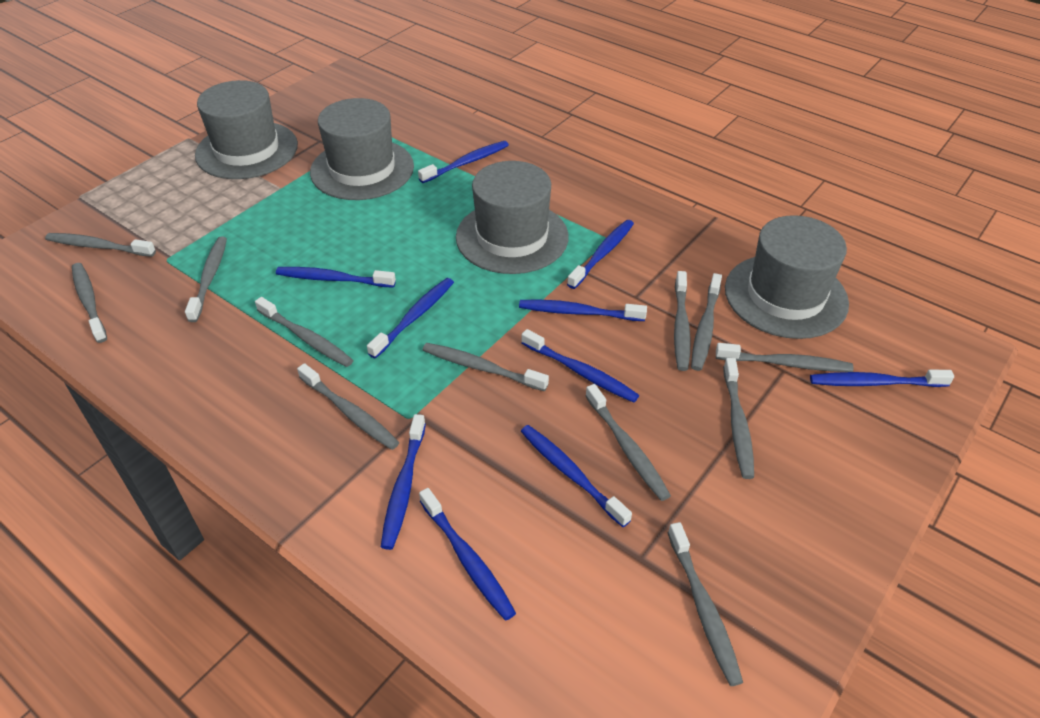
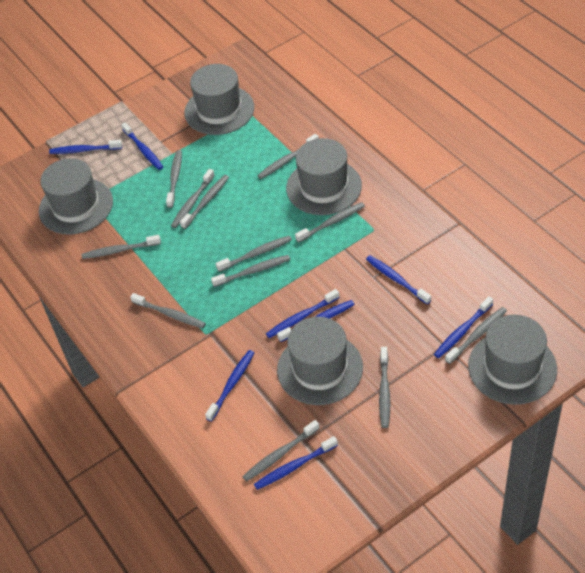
blue toothbrush: [276,267,396,288] [367,278,454,359] [381,414,426,550] [418,141,509,183] [419,488,516,621] [519,300,647,321] [521,425,632,527] [522,329,639,403] [567,220,634,289] [810,370,954,387] = 10 -> [49,140,122,154] [121,122,163,170] [205,350,254,421] [254,436,338,490] [266,289,340,338] [277,300,355,342] [366,255,431,304] [434,296,493,358] = 8
grey hat: [195,80,298,179] [310,98,414,200] [456,161,569,274] [725,215,849,339] = 4 -> [39,158,113,235] [184,64,254,135] [277,317,363,405] [286,138,362,215] [468,315,557,405] = 5

